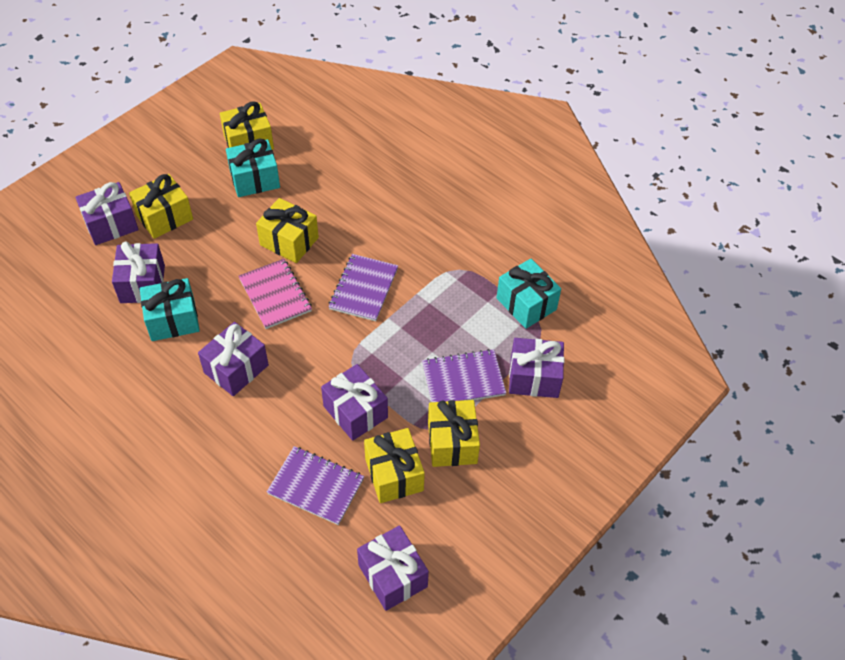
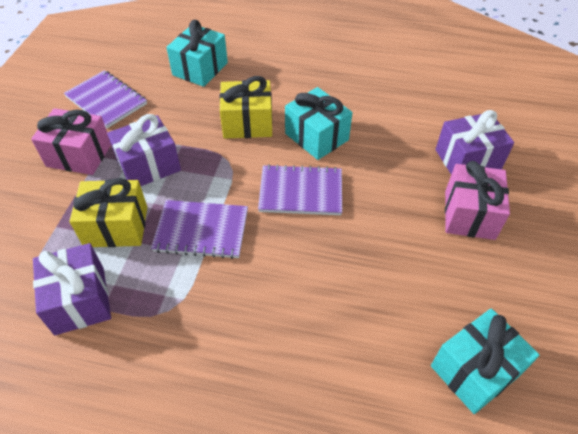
pink gift: none = 0 -> [31,108,111,175] [445,161,510,240] = 2
pink notebook: [238,259,312,329] = 1 -> none = 0
purple gift: [75,182,139,245] [112,242,165,303] [198,322,269,396] [321,364,388,441] [357,525,429,611] [509,338,564,398] = 6 -> [33,243,111,335] [107,114,181,186] [435,110,514,174] = 3
yellow gift: [129,174,193,239] [220,101,274,150] [256,198,319,263] [364,428,425,503] [428,400,480,467] = 5 -> [69,178,147,247] [219,76,272,139] = 2

